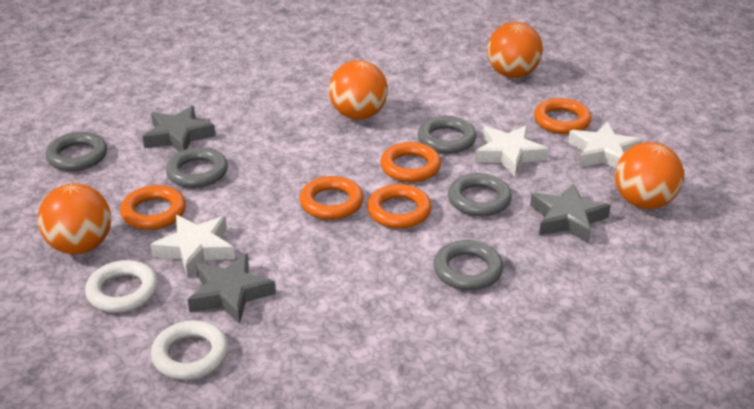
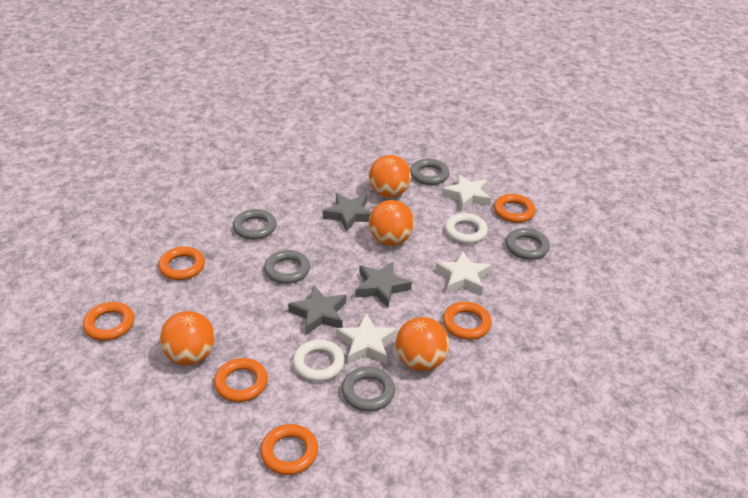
orange ring: [120,185,186,230] [300,176,364,220] [367,184,432,229] [380,142,441,182] [534,98,592,134] = 5 -> [83,302,134,341] [158,246,205,280] [214,358,268,402] [260,424,318,475] [443,302,492,340] [494,194,536,223] = 6

